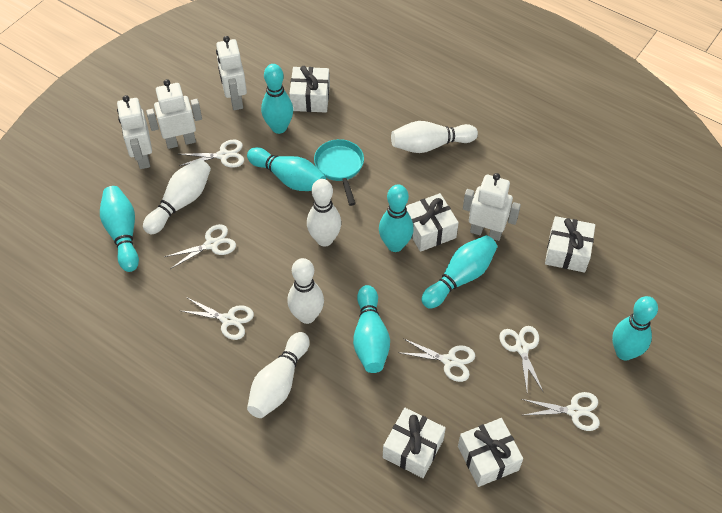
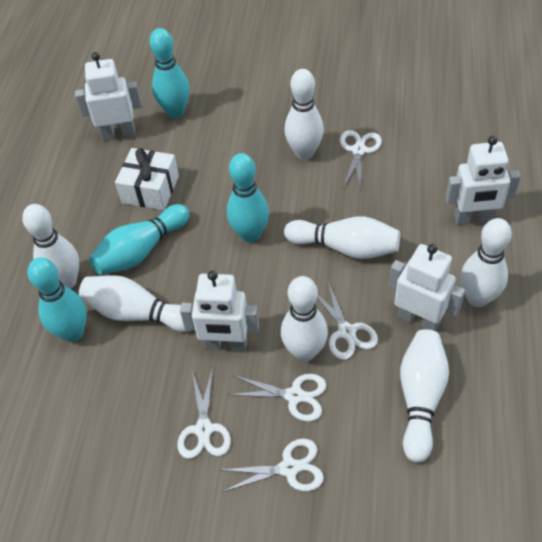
turquoise bowling pin: [100,186,139,272] [247,147,326,191] [261,64,293,134] [353,285,390,373] [379,184,414,252] [421,235,497,309] [612,296,658,361] = 7 -> [28,257,87,342] [89,204,190,275] [150,28,190,118] [227,153,269,242] = 4
turquoise pan: [314,139,364,206] = 1 -> none = 0
white bowling pin: [143,159,211,234] [247,332,309,418] [287,258,324,324] [307,179,341,247] [391,121,478,153] = 5 -> [22,204,79,289] [79,275,191,332] [281,276,328,362] [284,69,324,160] [284,217,400,259] [400,329,449,462] [461,218,512,307] = 7
white gift: [289,66,330,112] [383,408,446,478] [406,193,459,252] [458,418,523,487] [545,216,595,273] = 5 -> [115,148,179,210] = 1
white scissors: [165,224,236,269] [179,140,244,168] [182,297,254,340] [401,338,475,382] [499,326,544,393] [522,392,600,431] = 6 -> [177,368,231,459] [221,439,324,492] [228,374,327,422] [317,282,378,360] [340,130,382,191] = 5

